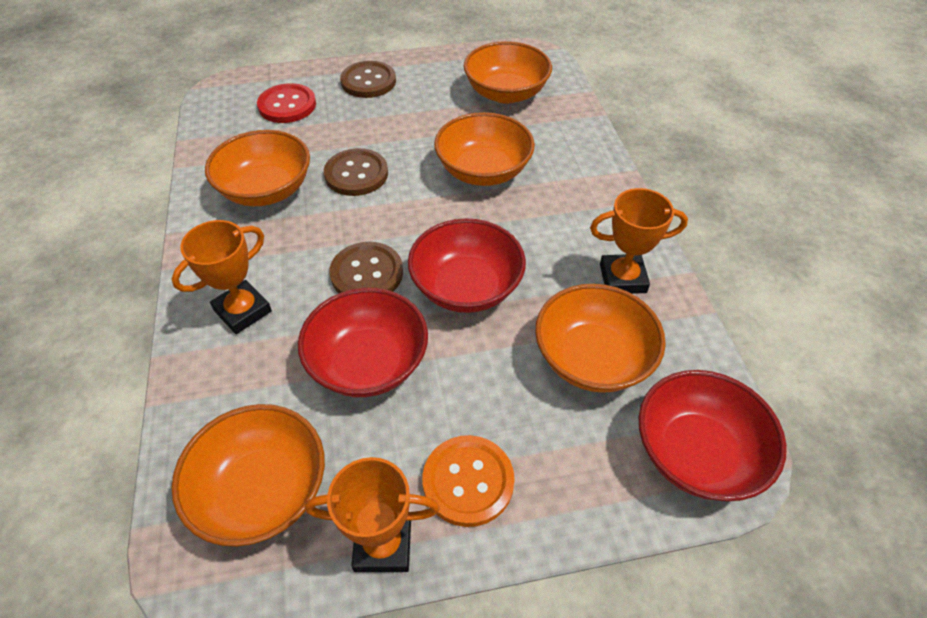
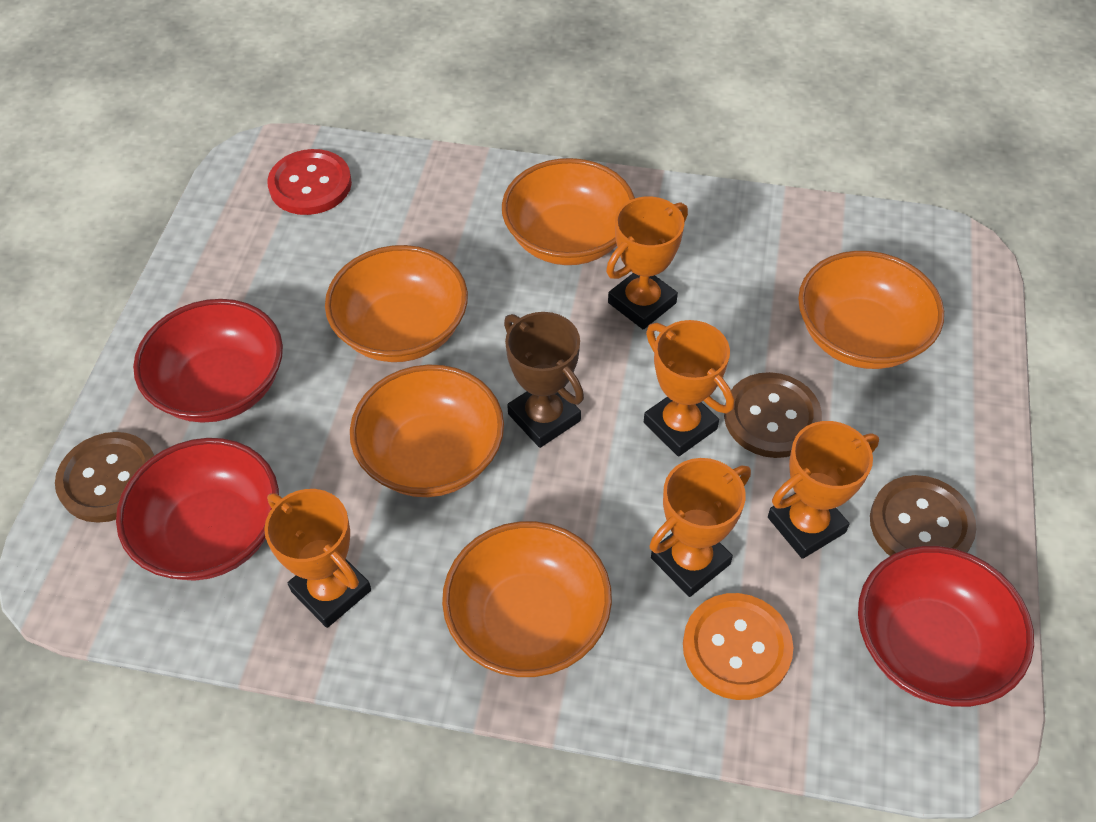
brown trophy: none = 0 -> [504,312,584,448] = 1
orange trophy: [172,220,272,334] [305,457,440,572] [590,188,688,294] = 3 -> [264,489,371,628] [606,197,688,330] [644,320,734,456] [650,458,751,597] [768,421,879,559] = 5

